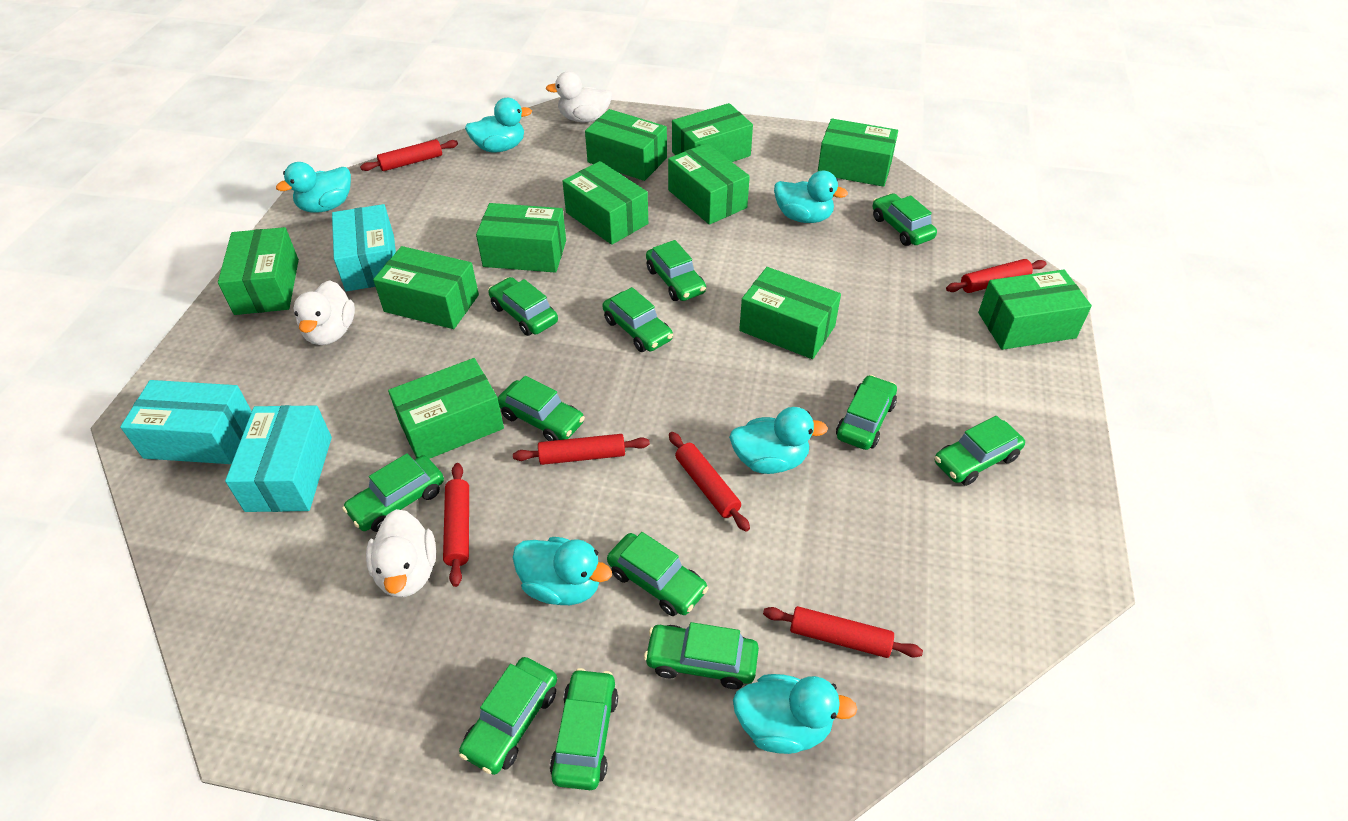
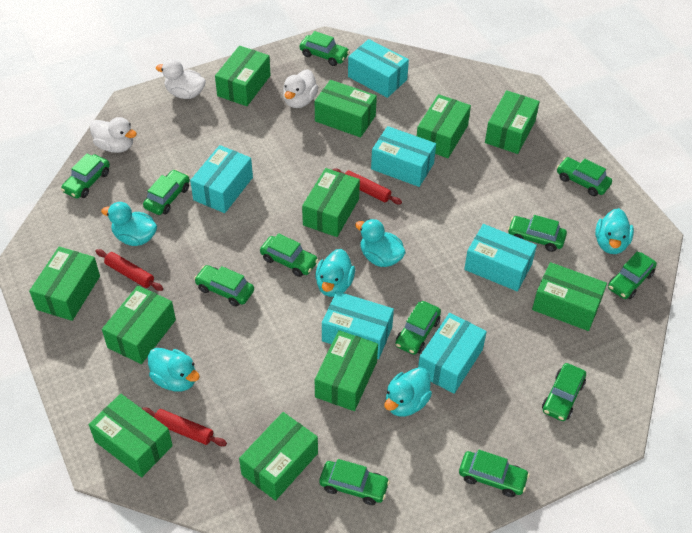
red rolling pin: [360,139,458,171] [443,463,469,587] [513,434,650,465] [669,432,750,532] [763,606,923,658] [946,259,1047,293] = 6 -> [96,249,163,291] [141,407,227,446] [333,169,402,204] = 3
turquoise box: [120,380,252,464] [225,405,332,512] [332,204,396,291] = 3 -> [190,145,253,213] [322,291,394,359] [348,39,409,98] [371,126,436,187] [418,313,487,394] [464,224,537,291] = 6

